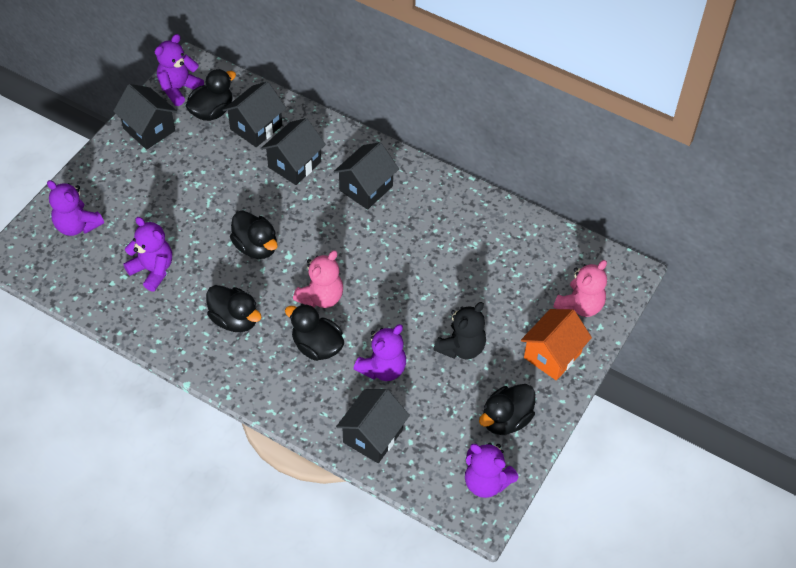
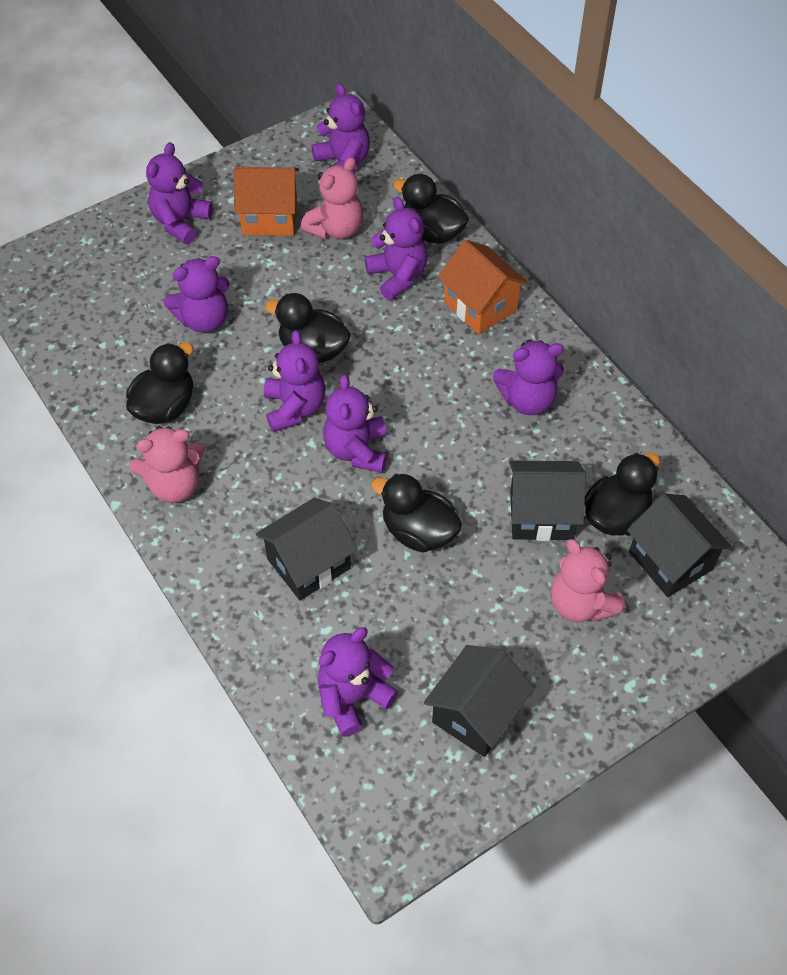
black house: [113,84,177,150] [223,81,286,147] [261,118,326,185] [333,142,399,210] [336,389,410,463] = 5 -> [256,498,358,601] [424,645,534,757] [509,461,586,541] [627,493,732,597] = 4
black teddy bear: [433,302,486,359] = 1 -> none = 0
orange house: [521,309,592,381] = 1 -> [234,167,299,236] [438,239,528,334] = 2
pink teddy bear: [293,250,343,308] [553,260,607,317] = 2 -> [130,426,205,503] [300,157,363,239] [551,539,626,622] = 3
purple teddy bear: [47,180,104,236] [123,217,172,292] [155,34,204,106] [353,324,406,381] [465,443,518,498] = 5 -> [146,142,213,244] [164,256,230,333] [264,330,325,432] [312,83,370,173] [318,627,399,737] [323,374,387,473] [365,197,428,300] [493,340,564,415] = 8

